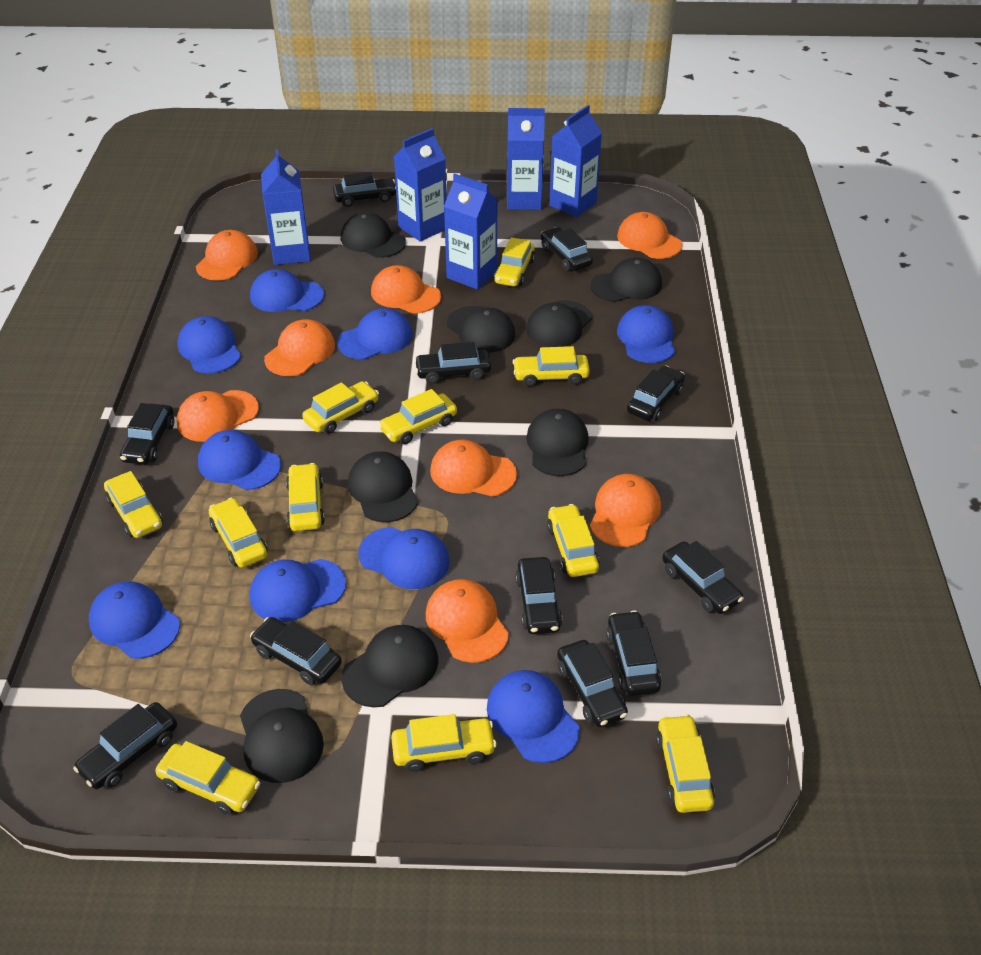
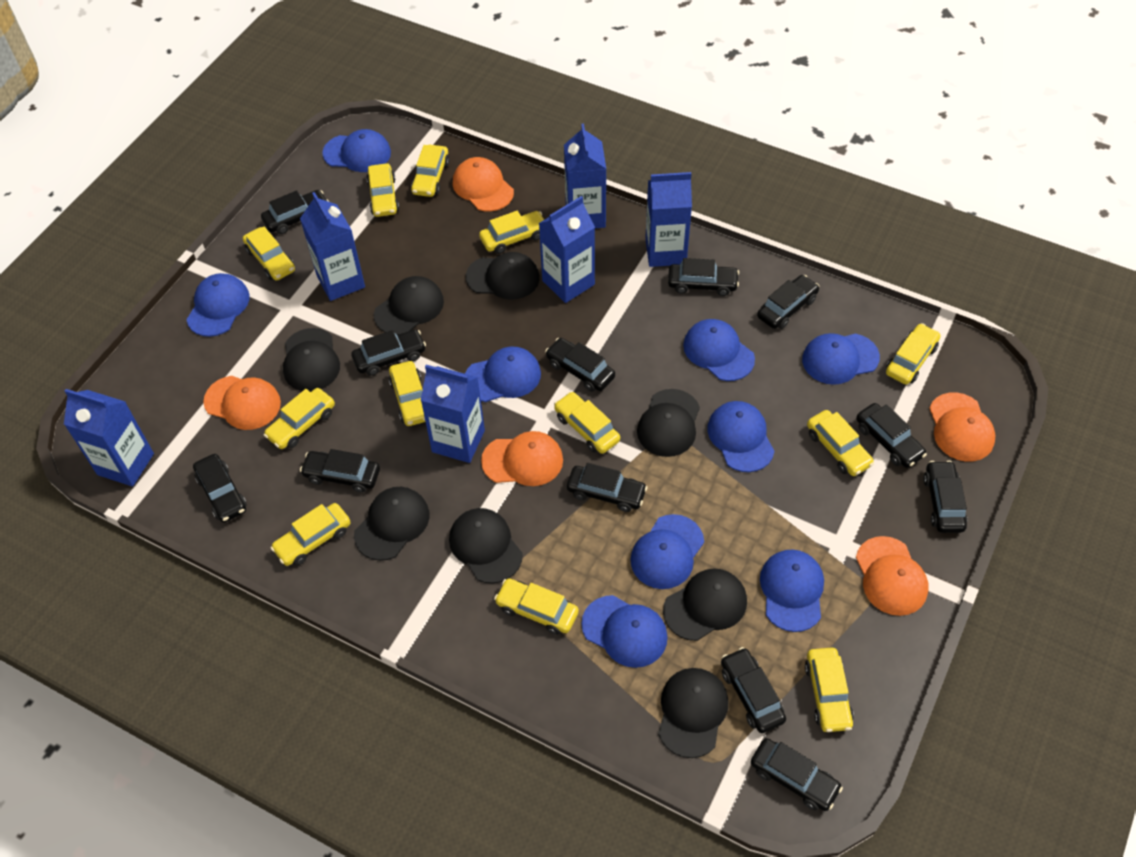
black car: [73,702,177,789] [120,403,174,465] [250,617,342,685] [333,172,396,207] [414,342,491,384] [515,557,562,634] [541,227,593,271] [557,640,628,727] [606,610,661,696] [627,366,685,421] [662,541,744,614] = 11 -> [193,454,247,522] [261,190,329,234] [300,449,380,492] [351,329,426,376] [545,338,615,392] [567,463,647,512] [668,258,739,296] [721,647,786,733] [751,738,843,811] [757,275,820,329] [856,403,927,468] [923,461,967,533] = 12
blue carton: [261,149,311,265] [394,128,447,242] [444,174,498,289] [507,108,545,210] [549,105,602,217] = 5 -> [64,389,154,487] [300,192,365,301] [421,365,485,463] [539,196,595,303] [564,124,606,228] [645,172,692,267] = 6
orange cap: [177,390,259,442] [196,230,258,280] [264,319,335,376] [371,265,441,314] [426,579,509,663] [430,439,517,497] [590,474,661,547] [617,212,682,259] = 8 -> [203,376,281,430] [453,157,514,211] [481,431,563,486] [856,536,928,616] [929,392,996,462] = 5
yellow car: [104,471,163,538] [155,741,260,815] [209,498,267,568] [286,463,325,531] [302,381,379,434] [378,389,457,444] [391,714,496,772] [494,237,535,287] [513,346,590,386] [547,504,599,577] [656,714,715,813] = 11 -> [243,226,295,281] [264,388,335,449] [271,503,351,566] [366,163,399,217] [389,361,425,426] [411,145,449,197] [479,211,544,254] [494,578,579,635] [554,392,620,454] [805,648,854,732] [807,410,874,476] [886,323,940,385] = 12

